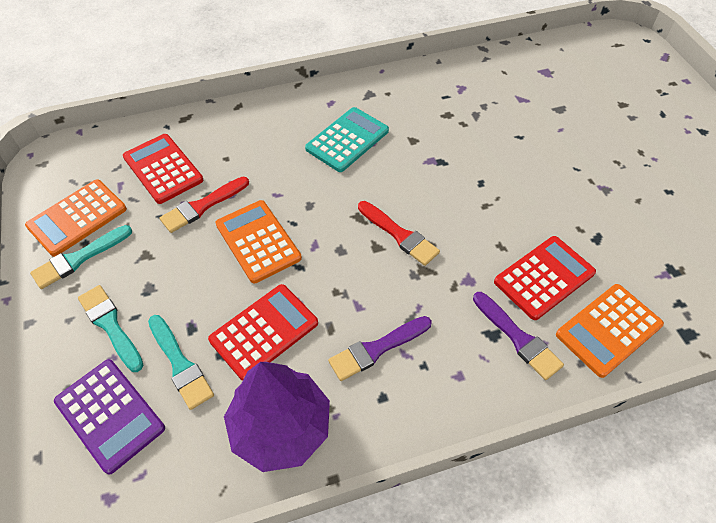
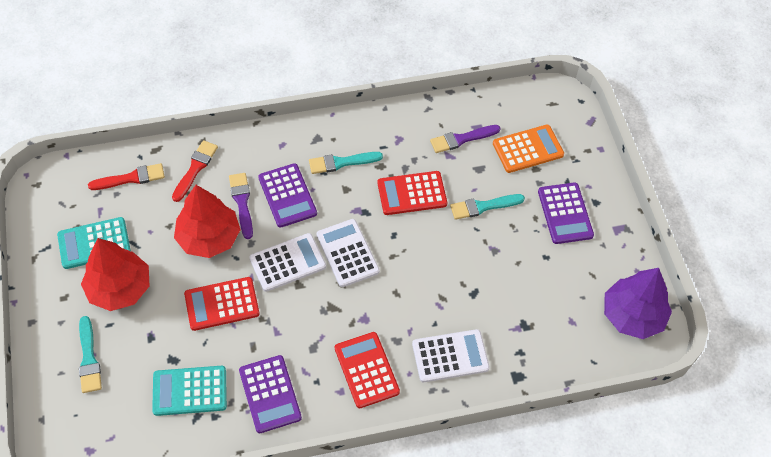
orange calculator: [25,179,127,257] [215,200,302,283] [556,284,664,378] = 3 -> [493,125,564,173] = 1
purple calculator: [54,359,165,475] = 1 -> [239,355,302,433] [258,163,317,228] [538,182,594,244] = 3
red tree: none = 0 -> [81,238,150,311] [174,185,241,258] = 2
turquoise calculator: [305,107,389,172] = 1 -> [57,217,131,269] [152,366,227,416] = 2
white calculator: none = 0 -> [249,233,326,292] [316,219,380,287] [412,329,490,382] = 3

